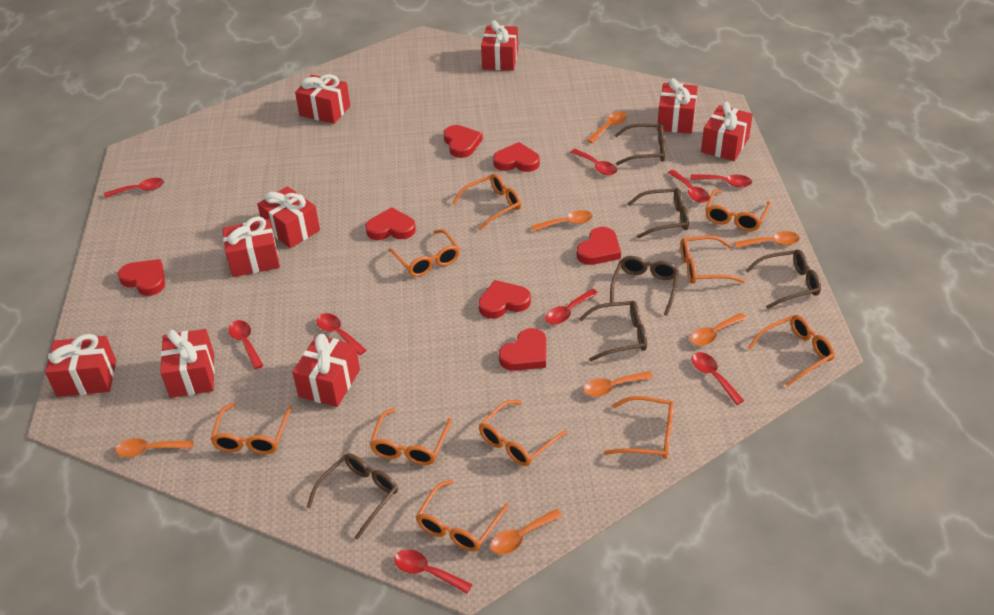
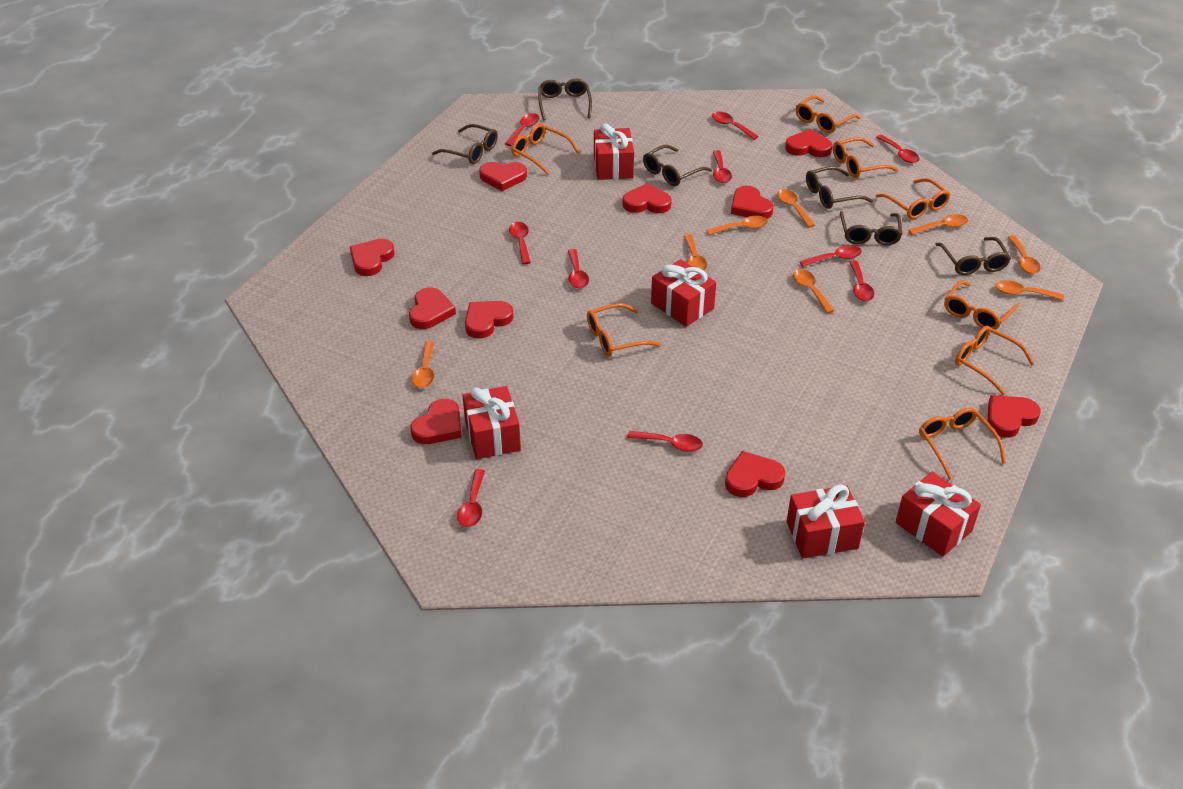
orange glasses: [210,403,292,454] [370,408,452,465] [388,229,460,277] [416,480,509,551] [452,173,521,231] [479,400,568,466] [604,396,674,459] [680,236,745,284] [705,189,771,231] [748,315,835,387] = 10 -> [511,124,580,175] [587,303,661,356] [795,96,860,133] [833,137,899,178] [876,178,950,219] [919,408,1006,480] [944,280,1019,330] [955,326,1035,395] = 8
orange spoon: [115,438,193,457] [490,509,563,554] [531,210,593,232] [583,371,653,397] [587,112,627,143] [690,313,747,346] [734,231,800,248] = 7 -> [412,341,435,388] [684,234,707,271] [706,216,768,235] [777,189,815,228] [793,269,834,313] [908,214,968,235] [995,280,1064,300] [1008,235,1041,274] = 8
red gift: [45,334,116,397] [160,329,215,398] [222,217,280,277] [257,186,320,248] [292,334,360,407] [295,74,350,124] [481,20,518,71] [657,78,698,134] [701,102,753,161] = 9 -> [462,386,521,459] [594,123,634,180] [651,259,716,327] [786,484,865,558] [896,472,981,556] = 5
red heart: [118,259,165,296] [365,207,416,240] [444,125,483,158] [478,280,531,319] [493,142,540,172] [499,328,546,371] [577,227,621,265] = 7 -> [350,239,395,276] [409,287,456,329] [410,399,462,444] [465,301,513,339] [479,162,527,191] [622,183,672,213] [725,451,785,497] [731,186,773,219] [785,129,833,157] [988,395,1041,438] = 10
red spoon: [104,178,164,198] [229,320,264,369] [316,313,366,355] [394,549,472,594] [545,289,599,325] [571,149,617,175] [668,170,710,203] [690,174,752,187] [691,352,744,405] = 9 -> [457,469,485,527] [505,113,539,146] [509,222,531,264] [568,249,589,288] [627,431,703,452] [712,112,759,140] [713,150,732,183] [799,245,862,267] [849,261,874,301] [876,135,920,163] = 10

